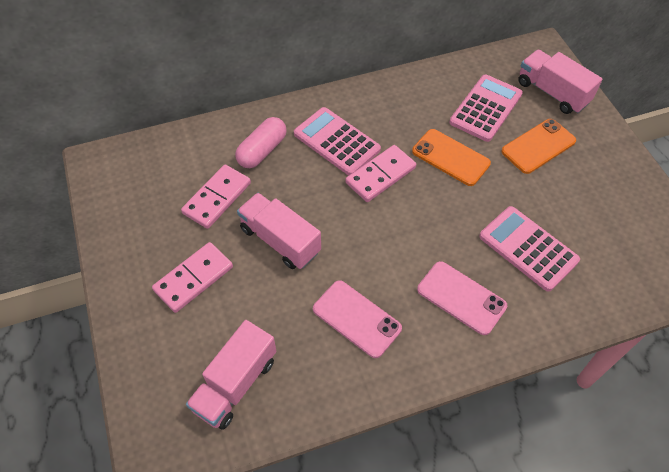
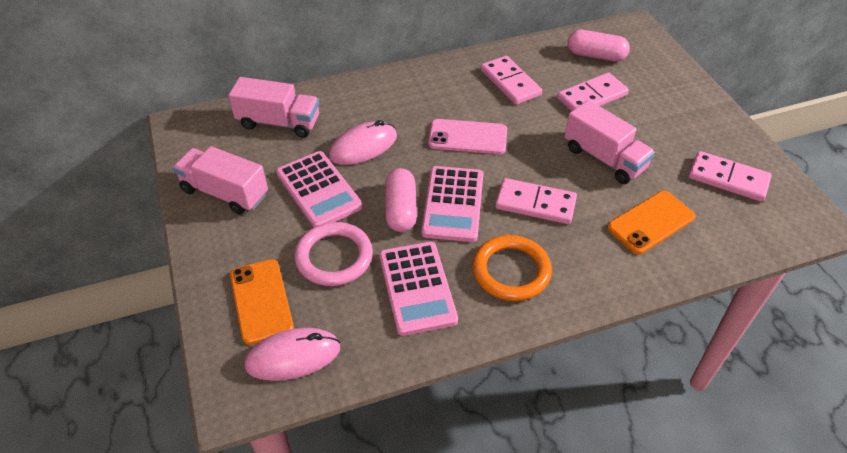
orange ring: none = 0 -> [472,235,552,301] = 1
pink capsule: [235,117,287,168] = 1 -> [385,168,417,232] [567,30,630,62] = 2
pink domino: [152,242,233,313] [181,165,251,229] [346,145,416,202] = 3 -> [481,56,542,105] [495,178,577,224] [557,72,629,111] [689,151,771,202] = 4
pink mouse: none = 0 -> [245,328,340,381] [329,120,397,165] = 2
pink phone: [313,280,402,358] [417,261,507,335] = 2 -> [428,119,507,154] = 1
pink ring: none = 0 -> [295,222,373,286] = 1

